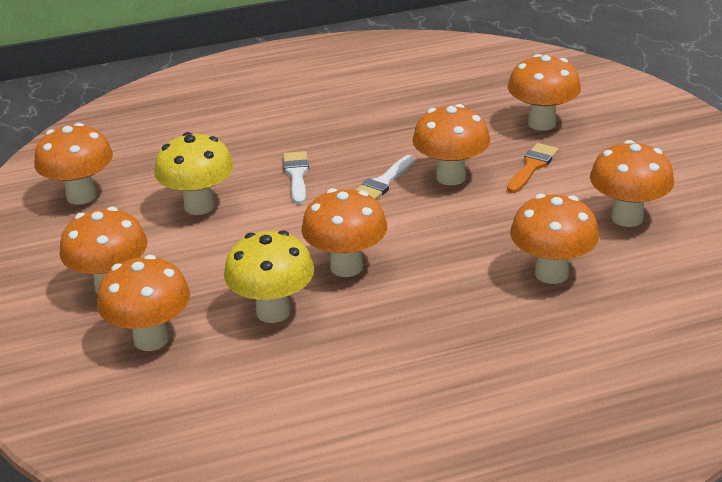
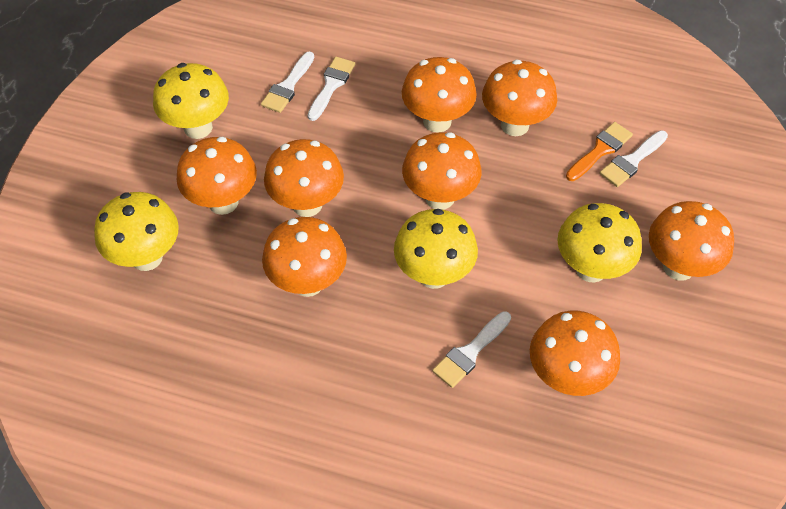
white brush: [283,151,309,204] [356,155,415,200] = 2 -> [261,52,314,113] [308,57,355,121] [432,311,511,388] [599,130,668,187] = 4
yellow mushroom: [154,132,234,215] [224,230,314,323] = 2 -> [94,192,179,271] [153,63,229,139] [394,209,478,289] [557,203,642,283] = 4

